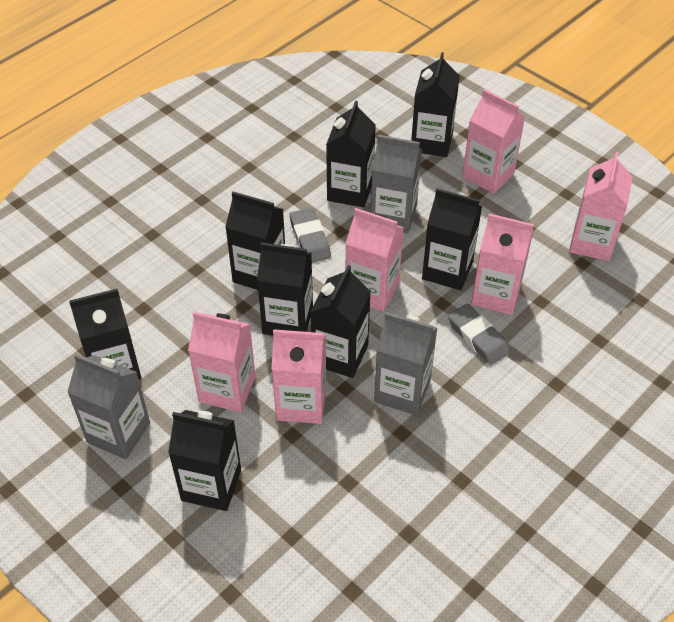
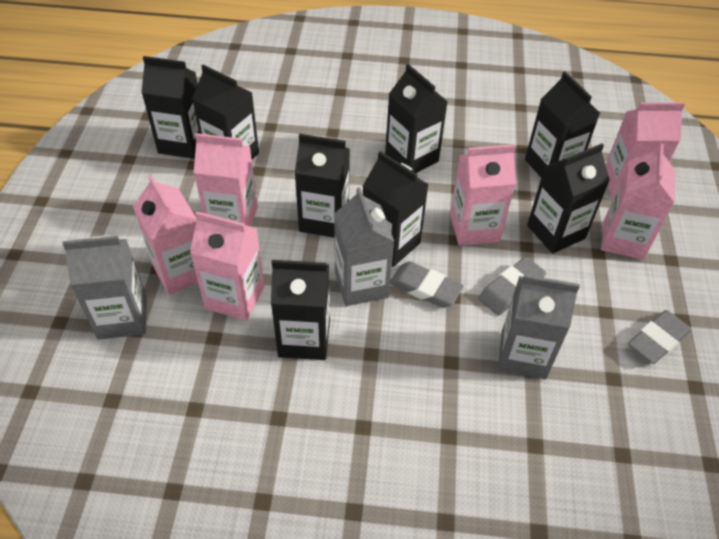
grey eraser: [290,208,331,263] [448,304,510,365] = 2 -> [390,262,464,308] [479,257,546,316] [628,310,691,364] = 3

